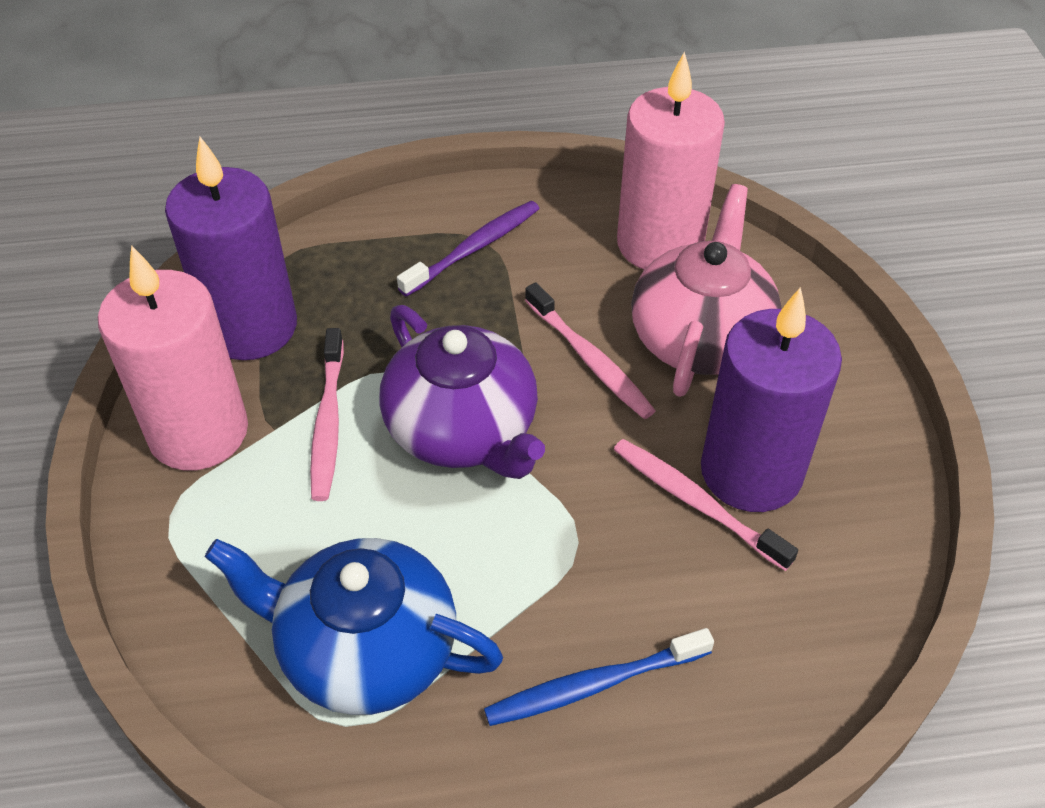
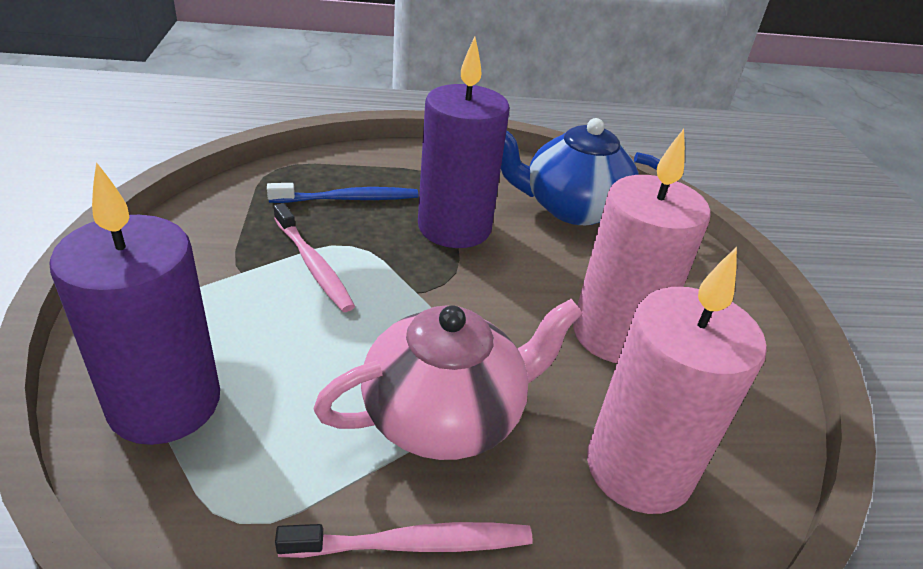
pink toothbrush: [310,328,344,501] [525,282,656,419] [613,439,798,571] = 3 -> [274,203,355,312] [275,522,533,558] = 2
purple teapot: [379,305,545,479] = 1 -> none = 0
purple toothbrush: [397,201,540,297] = 1 -> none = 0

